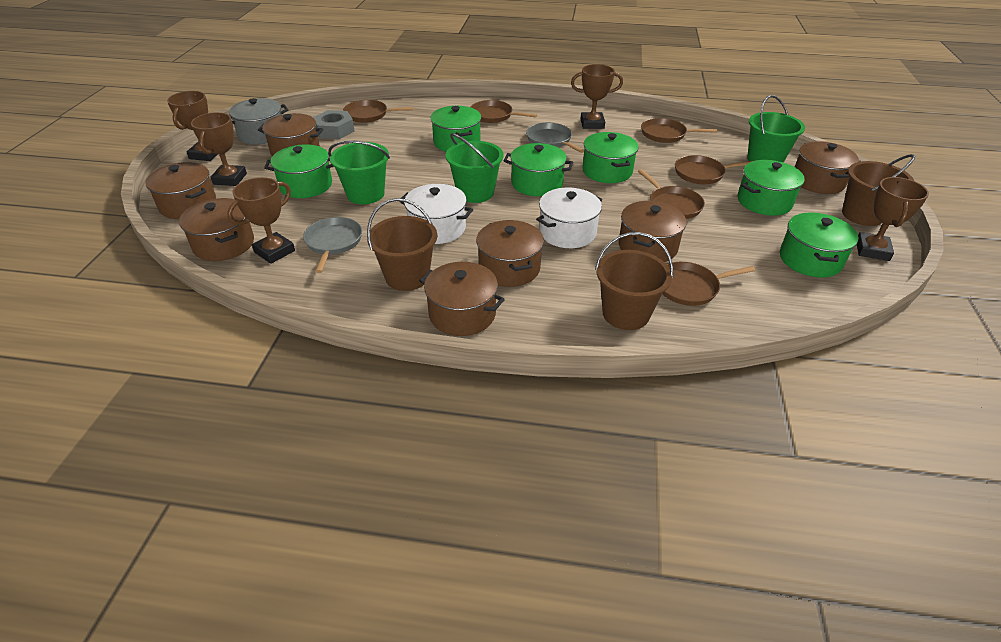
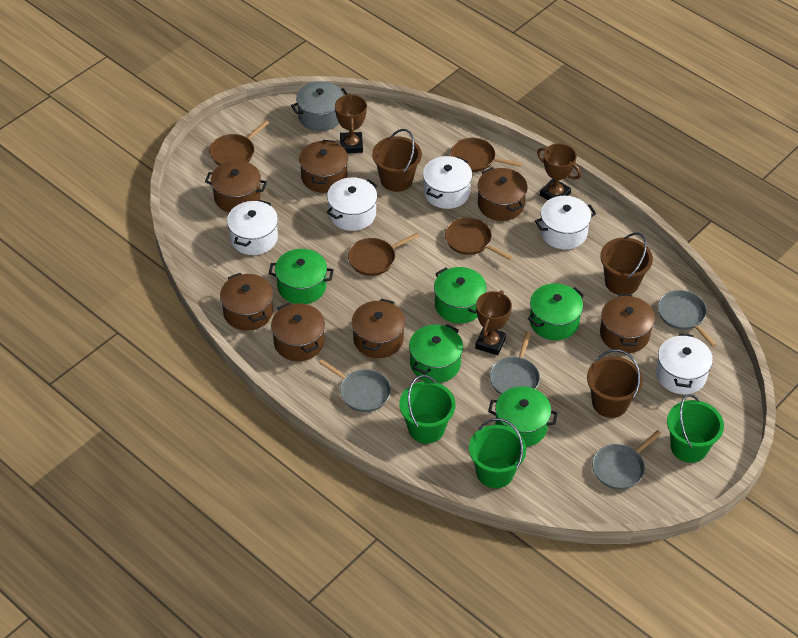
brown pan: [343,100,414,123] [470,100,537,123] [638,169,705,219] [641,118,717,143] [662,262,755,306] [675,155,752,184] = 6 -> [209,120,269,165] [348,233,419,276] [445,218,513,260] [451,138,522,172] = 4
brown trophy: [167,91,218,161] [191,112,247,186] [227,177,295,264] [571,64,623,129] [857,177,929,261] = 5 -> [335,93,367,153] [475,290,512,355] [537,143,581,200] = 3
green pot: [264,144,334,198] [431,106,481,152] [503,143,573,196] [582,132,639,183] [737,160,805,216] [780,212,859,278] = 6 -> [269,249,334,304] [409,324,463,383] [434,267,487,323] [488,386,558,447] [528,283,584,340] = 5
grey nut: [313,110,355,139] = 1 -> none = 0
grey pan: [303,217,362,273] [526,123,584,153] = 2 -> [318,359,391,412] [490,331,540,395] [592,430,661,490] [658,290,717,347] = 4
white pot: [399,184,473,244] [536,188,602,248] = 2 -> [227,200,278,255] [327,177,378,231] [423,156,472,209] [535,196,596,250] [656,333,713,394] = 5

